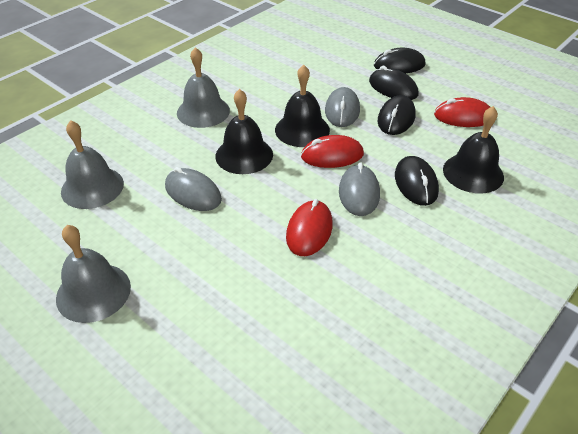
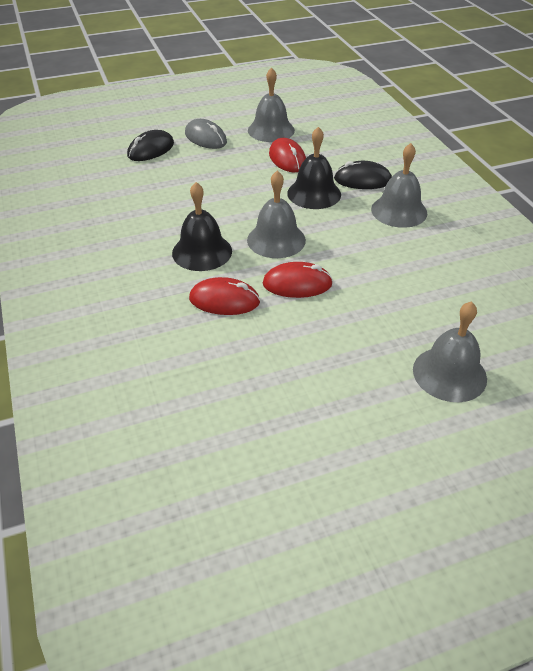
black bell: [215,89,273,174] [275,65,330,147] [443,106,504,193] = 3 -> [172,182,232,271] [287,127,341,209] = 2
black mouse: [369,66,419,100] [374,48,426,73] [378,95,416,135] [395,156,439,206] = 4 -> [127,130,174,161] [334,161,392,189] = 2
grey bell: [56,225,131,323] [61,120,124,209] [177,47,230,128] = 3 -> [247,170,306,258] [248,68,295,142] [371,143,427,228] [413,301,487,402] = 4
grey mouse: [165,167,222,211] [325,87,360,127] [339,162,380,216] = 3 -> [185,119,227,149] = 1

